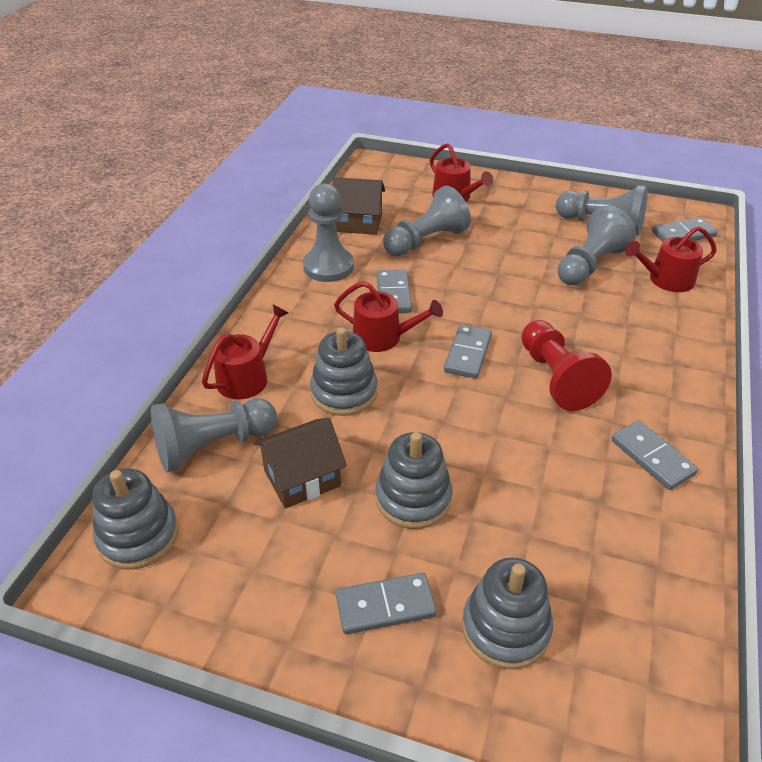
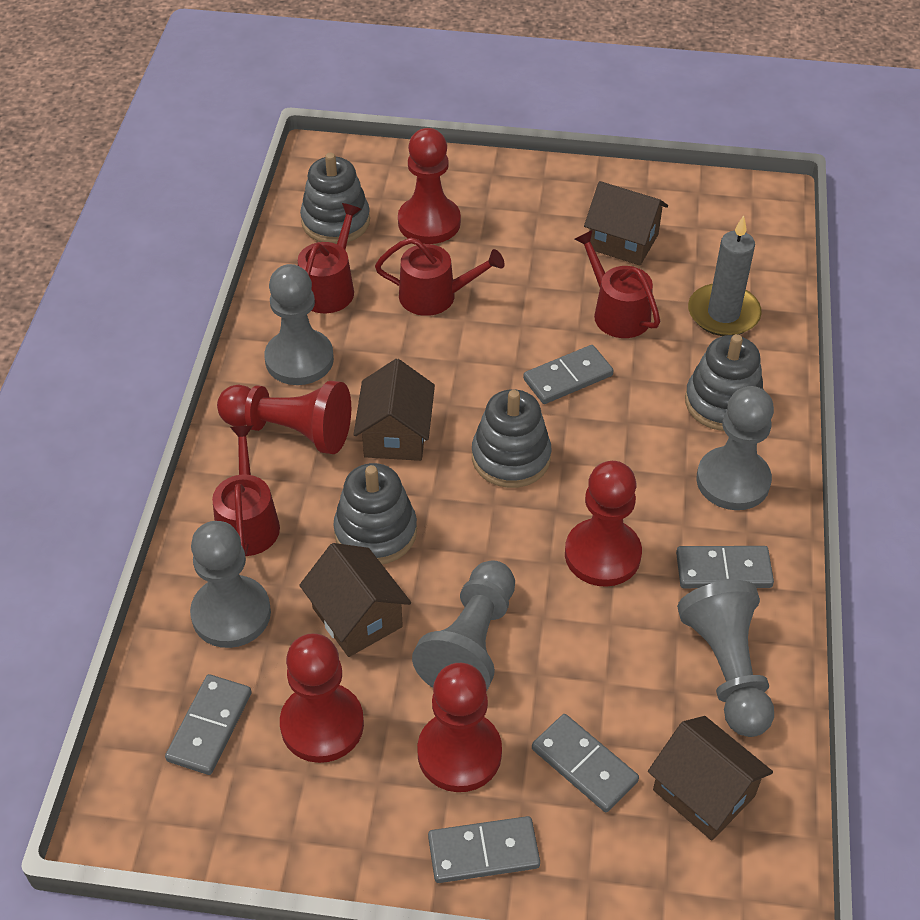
brown house: [254,418,347,509] [333,177,385,235] = 2 -> [299,543,411,657] [353,359,435,461] [584,181,668,266] [648,716,773,841] = 4
grey candle: none = 0 -> [688,215,762,336] = 1
red pawn: [521,320,612,411] = 1 -> [217,381,351,454] [280,633,364,763] [398,128,461,244] [417,663,502,792] [565,461,642,587] = 5

